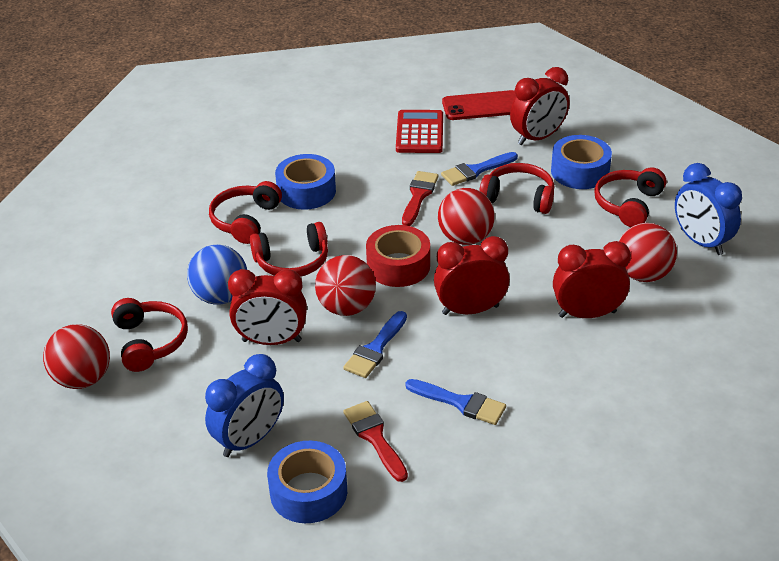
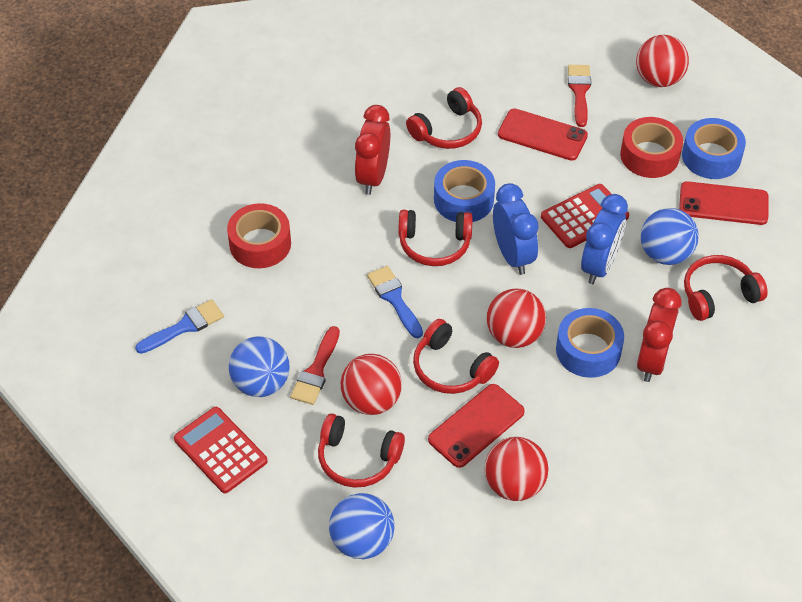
blue ball: [187,245,247,305] = 1 -> [229,336,290,397] [329,493,395,559] [641,208,698,265] = 3
blue brush: [343,311,407,378] [405,379,506,425] [441,152,518,186] = 3 -> [135,299,224,354] [367,266,423,338] = 2
red calculator: [396,110,443,153] = 1 -> [174,407,268,493] [541,184,629,248] = 2
red clock: [228,269,307,345] [434,236,510,315] [510,67,569,145] [553,241,631,318] = 4 -> [355,105,390,195] [637,288,682,382] = 2
red phone: [442,90,516,120] = 1 -> [428,384,525,468] [498,108,588,161] [679,181,769,225] = 3
red tape: [366,225,430,287] = 1 -> [227,203,291,268] [620,117,683,178] = 2

